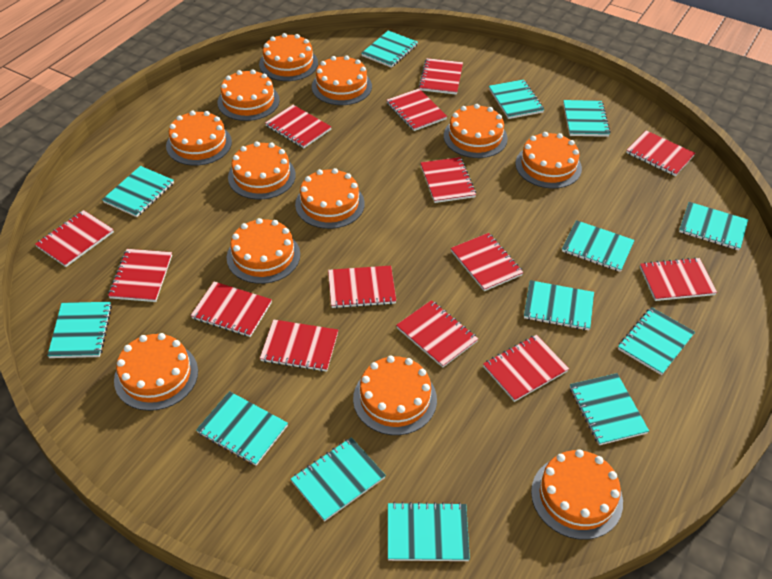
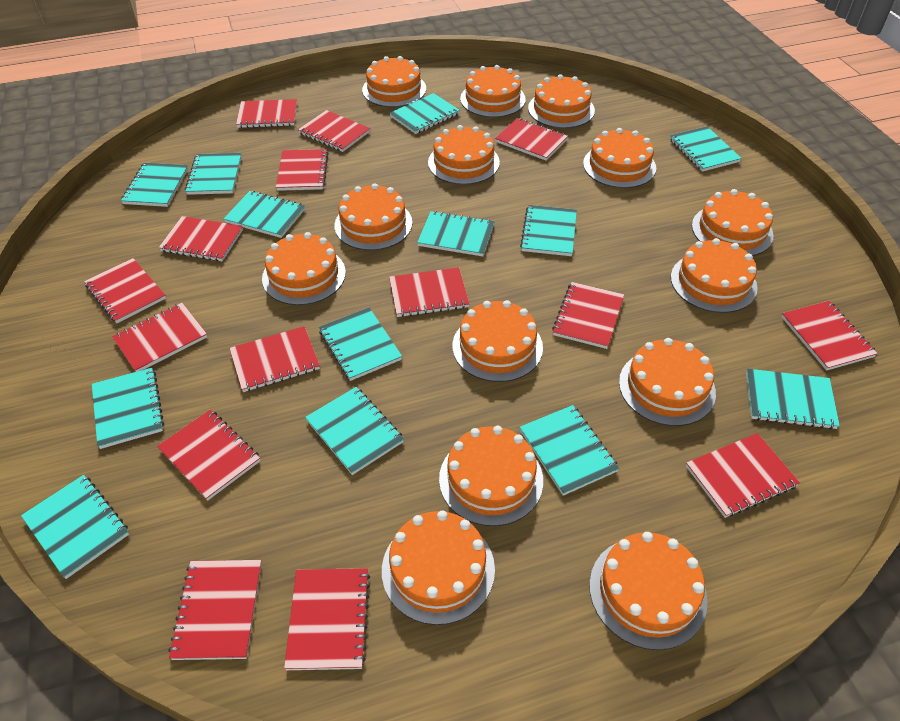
orange cake: [114,333,198,411] [166,111,232,166] [218,69,280,121] [227,218,300,284] [228,141,296,199] [259,33,318,81] [295,168,365,229] [312,55,372,105] [353,356,437,435] [444,104,508,158] [515,132,582,189] [531,449,623,540] = 12 -> [262,232,346,305] [334,183,413,250] [362,56,426,107] [382,511,495,625] [428,125,500,185] [439,426,543,526] [452,300,543,382] [460,65,526,117] [528,74,595,128] [583,128,656,188] [589,532,708,650] [619,338,716,426] [671,238,758,313] [692,189,773,256] = 14
red notebook: [35,210,114,267] [108,249,172,302] [190,282,272,337] [260,319,338,372] [265,105,331,148] [328,266,396,309] [387,88,447,131] [396,300,478,368] [419,58,463,95] [421,157,476,203] [451,233,523,291] [483,335,569,402] [626,130,695,176] [640,257,717,301] = 14 -> [84,258,166,323] [112,303,207,372] [157,410,260,501] [159,216,243,261] [168,560,262,660] [229,326,320,392] [236,99,297,128] [276,149,329,191] [284,568,370,670] [298,110,370,152] [389,267,469,317] [495,118,568,160] [552,282,624,349] [686,433,800,518] [781,301,878,371] = 15

